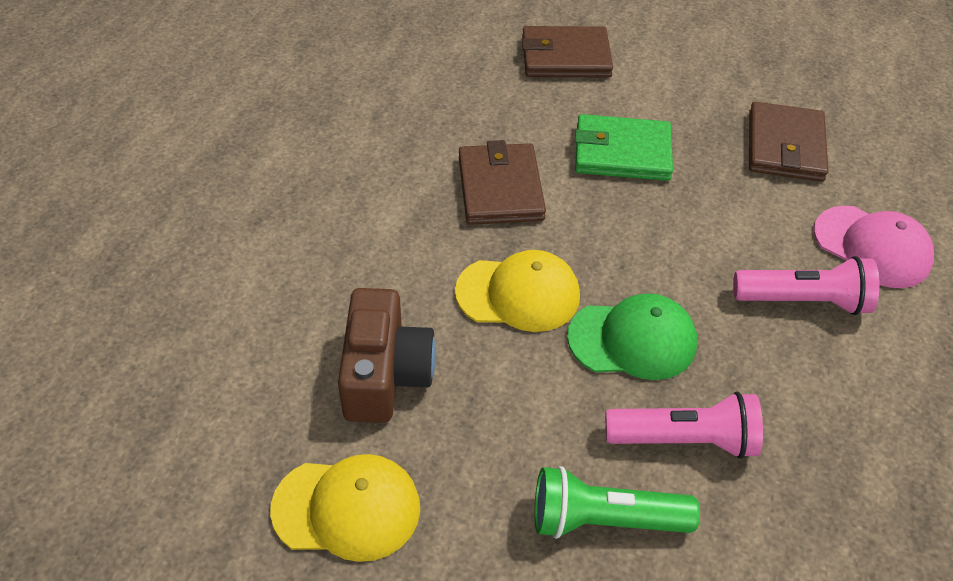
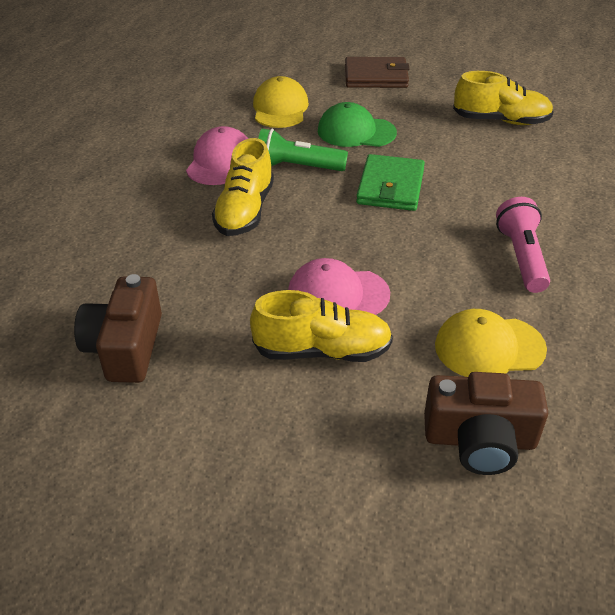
brown camera: [338,288,436,423] = 1 -> [74,274,162,383] [424,372,548,475] = 2
brown wallet: [459,140,546,225] [522,26,613,78] [749,102,828,182] = 3 -> [345,57,409,88] = 1
pink cap: [814,206,934,288] = 1 -> [186,126,248,185] [288,258,390,315] = 2
pink flashlight: [605,392,763,459] [733,256,880,315] = 2 -> [496,197,550,293] = 1
yellow shoe: none = 0 -> [212,138,274,236] [250,290,393,362] [453,71,554,125] = 3

